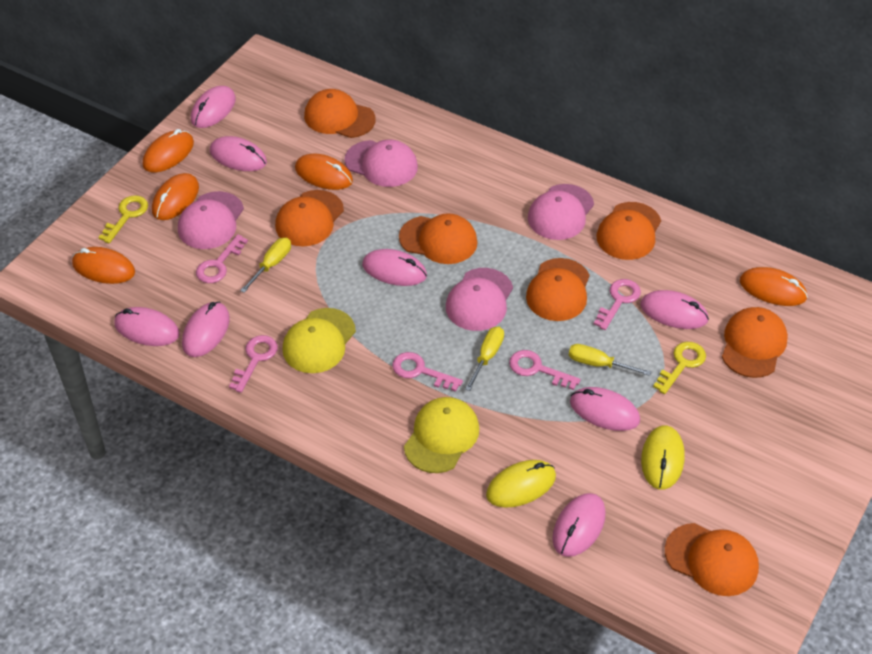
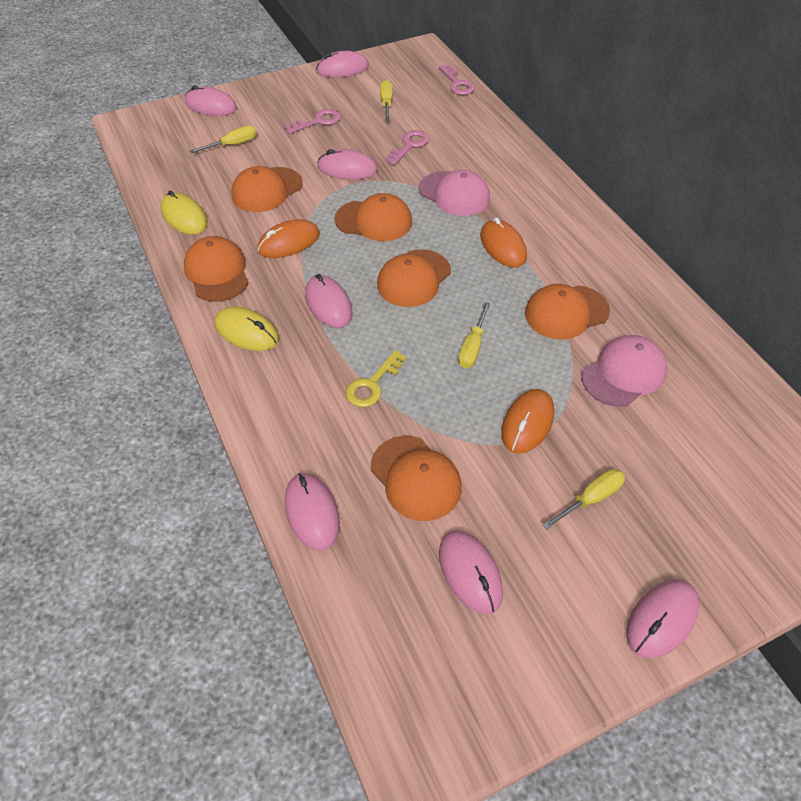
orange cap: [275,190,344,246] [304,89,376,138] [399,213,478,264] [526,258,590,321] [597,202,661,260] [665,523,759,596] [722,307,788,378] = 7 -> [184,236,248,302] [231,166,303,212] [335,193,412,241] [371,436,462,521] [377,249,451,307] [525,284,610,339] = 6
orange mouse: [72,247,135,284] [143,129,194,172] [152,173,199,220] [295,154,353,190] [740,267,808,306] = 5 -> [257,219,320,258] [480,217,527,268] [501,389,554,454] = 3
pink cap: [178,191,244,249] [344,139,418,187] [446,268,513,331] [528,184,594,240] = 4 -> [419,170,490,216] [582,335,667,407] = 2
pink key: [196,234,248,283] [229,335,278,393] [392,352,463,392] [509,350,581,390] [594,279,641,330] = 5 -> [285,109,341,134] [385,130,429,165] [439,64,475,95] = 3
pink mouse: [114,307,180,346] [182,302,230,357] [191,86,236,128] [210,136,267,171] [362,249,427,286] [552,493,606,557] [570,387,640,431] [640,290,709,329] = 8 -> [185,85,237,116] [285,473,340,551] [305,274,352,328] [316,51,369,77] [317,149,378,180] [439,530,503,615] [627,580,699,659] = 7
yellow cap: [282,308,356,373] [404,397,479,473] = 2 -> none = 0
yellow key: [98,195,148,243] [653,342,706,394] = 2 -> [345,350,407,407] = 1
yellow screwdriver: [240,238,291,293] [465,327,504,391] [569,344,651,376] = 3 -> [190,126,257,154] [380,80,393,121] [458,302,490,368] [542,469,625,530] = 4

